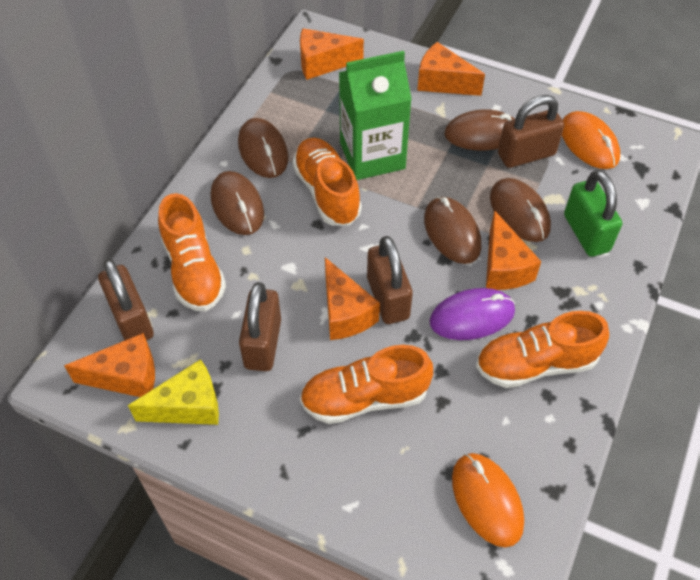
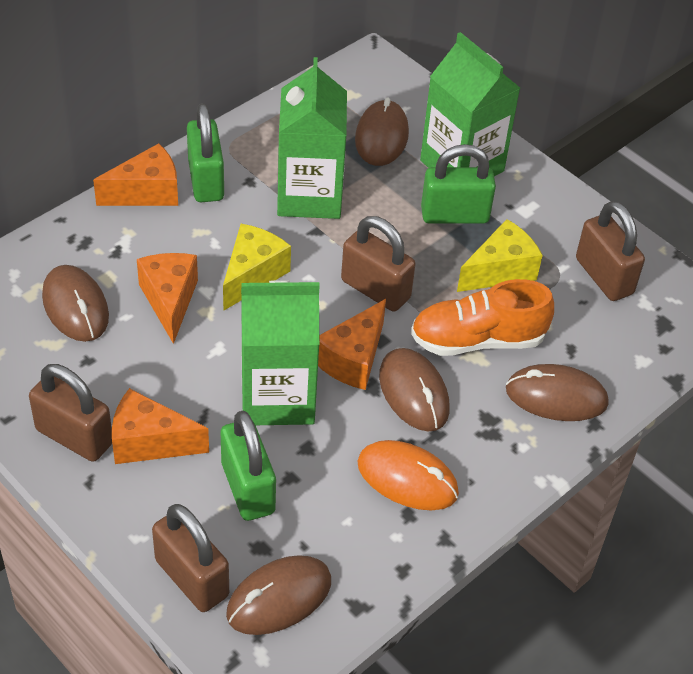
green carton: [339,51,412,180] = 1 -> [241,280,320,425] [277,57,347,219] [420,32,520,176] = 3
green padlock: [564,170,622,257] = 1 -> [187,103,224,202] [221,411,276,521] [421,144,496,224] = 3
orange cheese: [64,333,155,397] [300,28,364,80] [325,257,380,340] [417,42,485,96] [486,210,541,290] = 5 -> [93,143,178,206] [112,388,209,464] [137,253,198,344] [318,299,386,390] = 4
orange mouse: [452,453,524,547] [562,111,620,169] = 2 -> [357,440,459,510] = 1
orange shoe: [158,193,226,311] [292,138,362,226] [300,345,433,424] [476,311,609,388] = 4 -> [411,279,554,356] = 1
purple mouse: [429,288,515,340] = 1 -> none = 0
yellow cheese: [128,359,219,425] = 1 -> [223,224,291,311] [457,219,543,292] = 2

